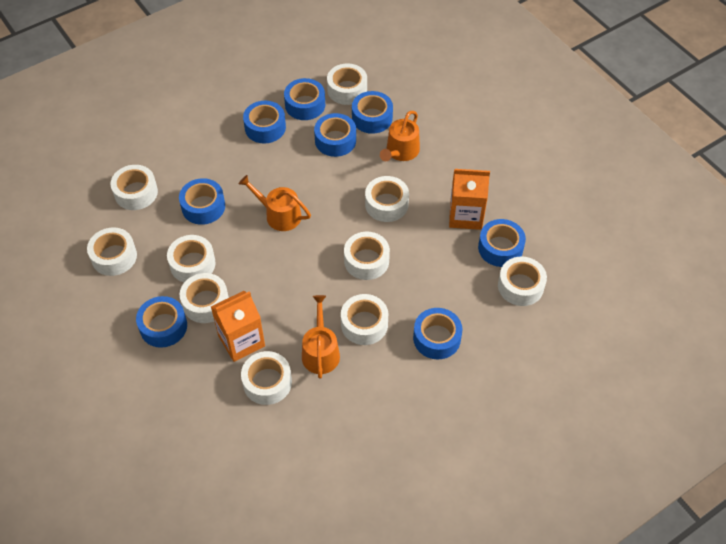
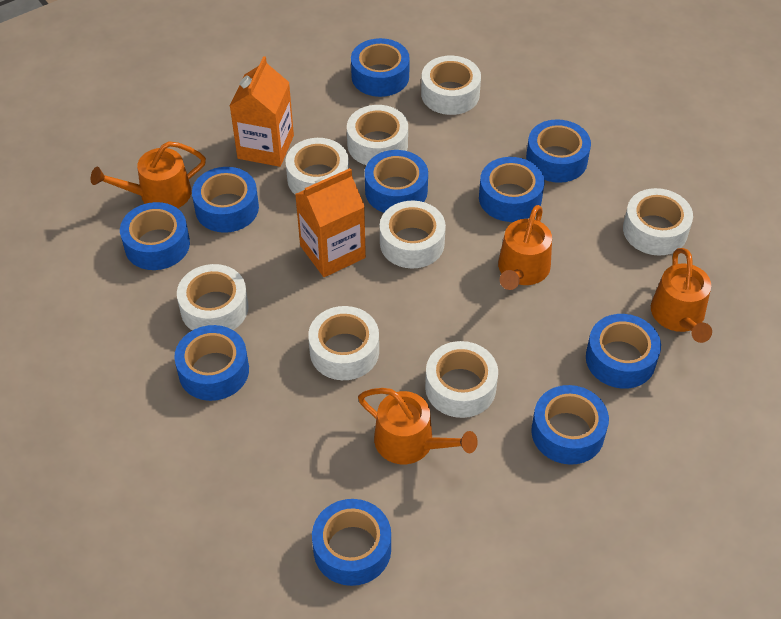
blue tape: [136,296,187,348] [179,178,225,225] [243,101,286,143] [284,78,325,120] [314,113,356,157] [352,91,393,134] [413,308,463,359] [478,219,526,267] = 8 -> [120,202,190,270] [174,325,249,401] [192,167,259,233] [312,499,391,586] [351,38,410,97] [365,150,428,213] [479,157,544,222] [526,119,591,183] [531,385,609,465] [586,314,661,389] = 10
orange watering can: [239,175,311,231] [302,295,340,379] [380,111,420,161] = 3 -> [91,141,206,208] [358,388,478,464] [498,205,552,290] [651,248,712,343] = 4
white tape: [87,227,137,276] [110,165,158,210] [167,235,216,282] [180,273,229,323] [241,351,292,405] [327,64,367,105] [341,294,388,345] [344,232,390,280] [365,176,409,222] [498,257,547,306] = 10 -> [177,264,249,330] [285,138,349,194] [308,306,379,380] [347,105,408,165] [380,201,446,268] [421,56,481,115] [425,341,498,418] [623,188,693,256] = 8

